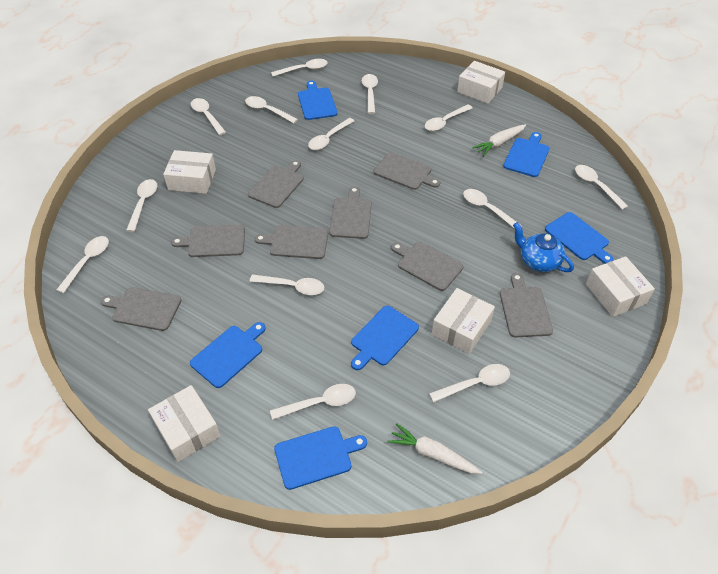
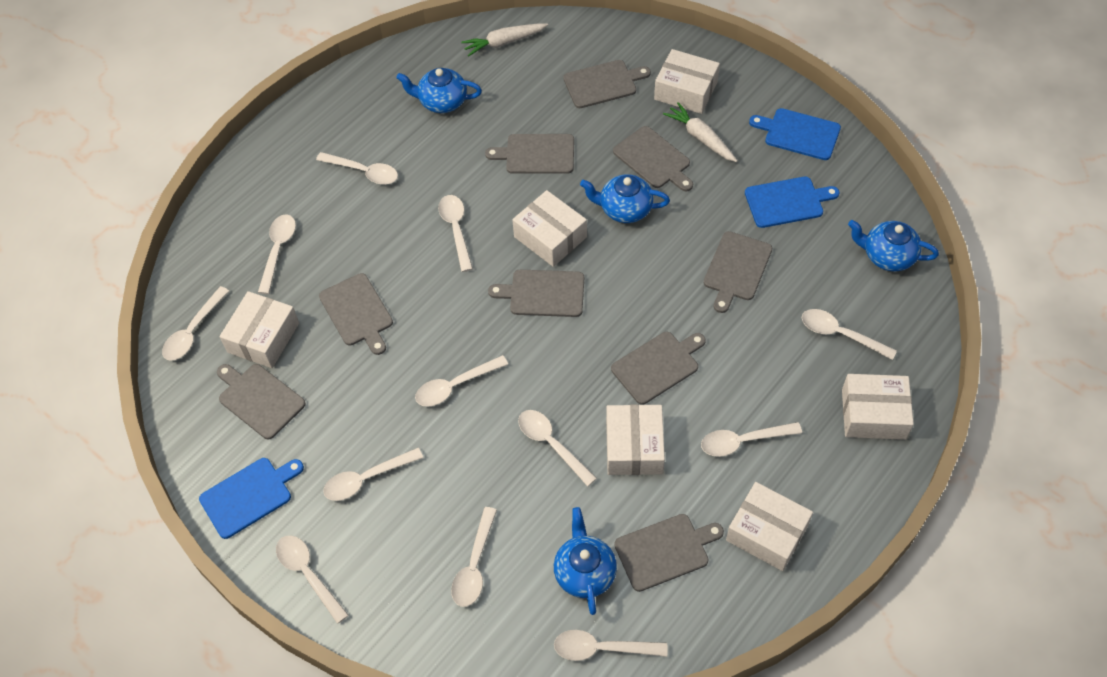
blue cutting board: [190,322,266,388] [274,426,367,490] [298,81,337,120] [351,306,419,370] [503,132,550,177] [545,212,614,264] = 6 -> [199,458,304,539] [745,177,839,228] [749,108,841,160] = 3
blue teapot: [513,222,574,272] = 1 -> [396,68,482,113] [554,507,617,615] [580,174,670,223] [848,220,939,271] = 4
grey cutting board: [101,287,182,331] [171,224,245,257] [248,160,304,208] [255,225,328,259] [329,186,372,239] [374,152,440,190] [391,242,463,291] [500,273,553,338] = 8 -> [217,364,306,439] [319,273,393,355] [485,134,574,174] [488,270,584,317] [563,60,651,108] [611,332,706,405] [613,126,693,191] [614,514,724,592] [704,231,772,313] = 9
white box: [148,385,221,462] [163,150,216,194] [432,288,495,354] [457,61,505,104] [586,256,655,317] = 5 -> [219,291,299,368] [512,190,587,267] [606,405,665,475] [654,49,720,114] [726,482,813,571] [842,374,914,440] = 6
white spoon: [57,236,109,293] [126,179,157,232] [191,98,226,135] [245,96,298,123] [249,274,324,295] [270,384,356,420] [271,59,327,77] [308,118,354,150] [362,74,378,114] [425,104,473,131] [429,364,510,402] [463,189,522,229] [575,165,628,210] = 13 -> [162,286,229,361] [258,215,296,294] [276,535,349,624] [316,152,398,184] [323,448,423,501] [415,355,508,407] [438,195,473,272] [451,507,497,607] [518,410,597,487] [554,630,668,661] [701,422,802,457] [802,309,897,360] = 12

